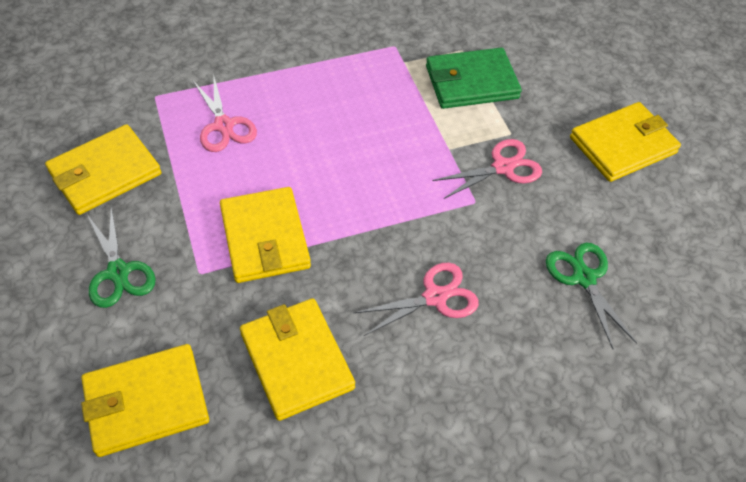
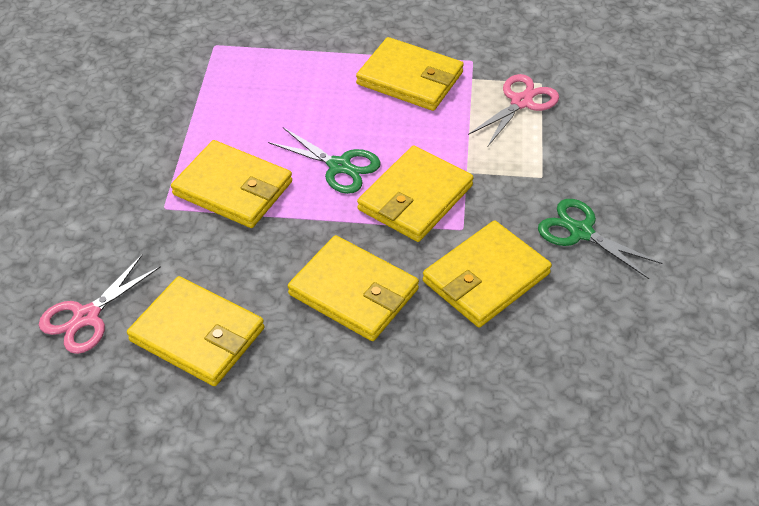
green wallet: [426,48,522,109] = 1 -> none = 0
pink scissors: [193,73,257,152] [354,263,479,336] [433,139,542,199] = 3 -> [39,255,161,354] [468,74,559,146] = 2
yellow wallet: [45,124,161,215] [81,344,209,457] [220,187,311,283] [240,298,355,421] [570,102,681,182] = 5 -> [127,276,264,386] [171,140,292,228] [288,235,419,341] [356,37,464,111] [357,146,474,242] [423,221,552,327] = 6

